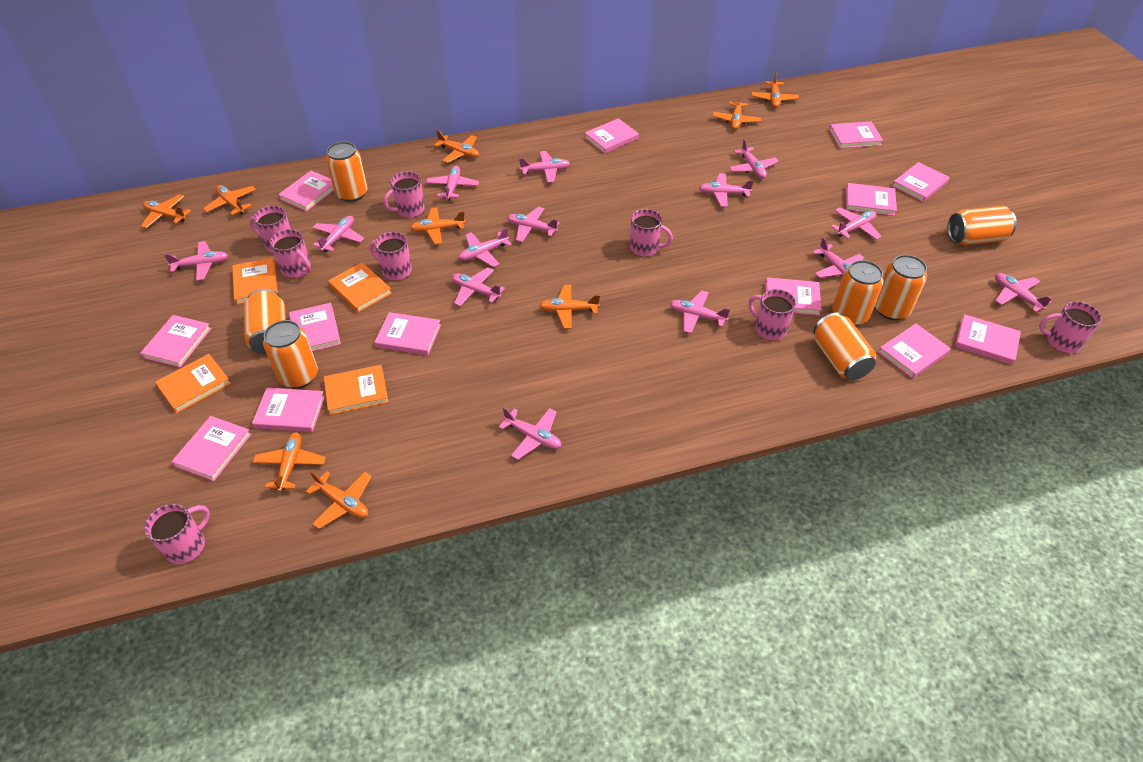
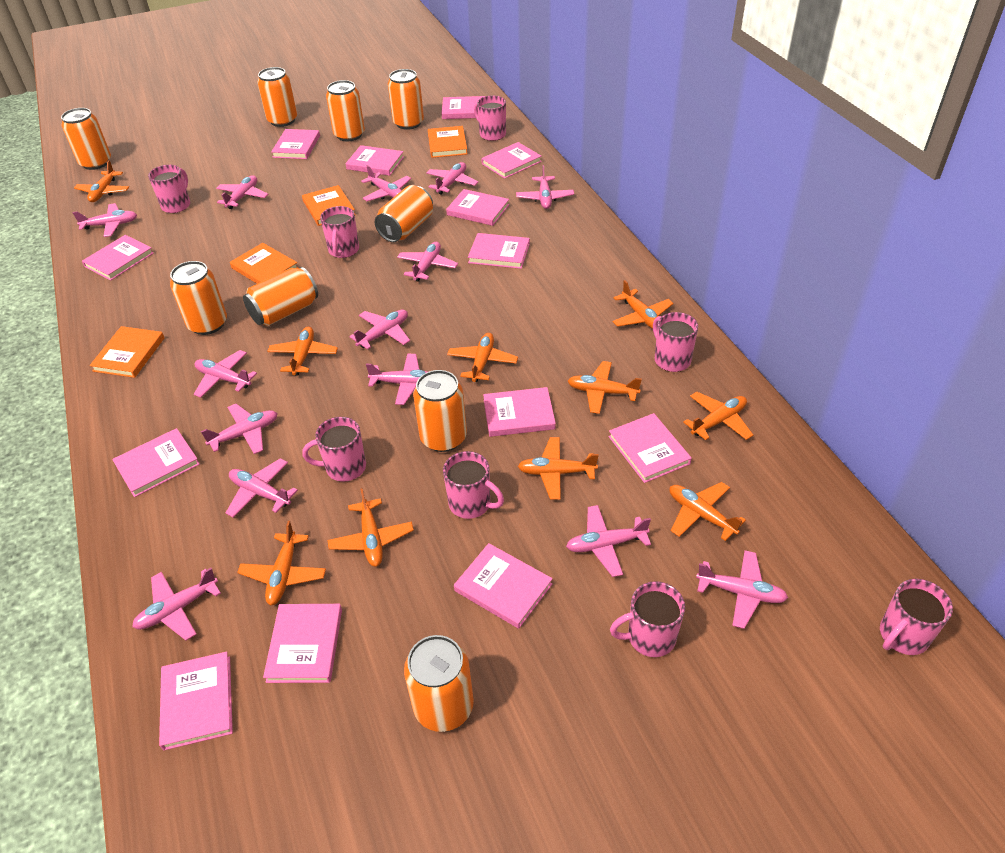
orange can: [244,289,286,354] [263,320,318,388] [326,141,368,202] [813,313,876,380] [832,260,884,326] [875,255,927,320] [948,206,1017,245] = 7 -> [61,108,111,170] [170,261,227,335] [243,267,318,326] [257,67,297,127] [326,80,365,141] [375,185,433,242] [388,69,424,130] [404,635,474,732] [413,370,467,452] = 9
orange plane: [141,194,191,228] [203,185,256,215] [253,432,326,492] [306,471,372,529] [410,208,465,244] [434,130,479,163] [539,285,600,329] [712,93,761,130] [751,72,799,108] = 9 -> [74,160,129,202] [237,521,326,605] [267,327,338,376] [327,488,414,567] [447,333,518,382] [518,437,599,500] [568,361,642,414] [612,280,674,329] [670,482,746,541] [683,392,753,440] = 10

